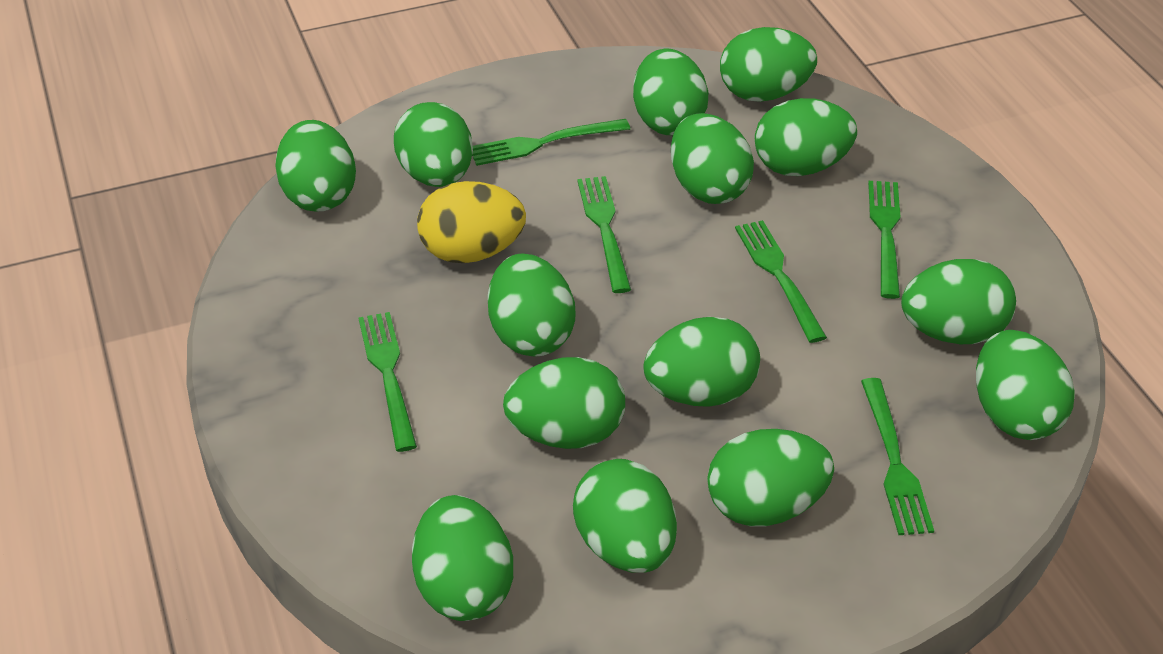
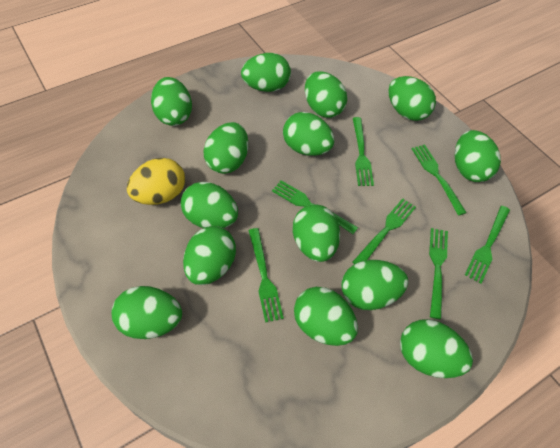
green fork: [358,312,417,452] [472,119,630,166] [577,176,631,293] [735,220,827,343] [861,378,934,535] [868,181,900,299] = 6 -> [248,228,284,323] [272,180,358,234] [353,117,374,186] [353,198,416,264] [411,144,467,216] [429,228,448,319] [465,206,510,283] = 7

